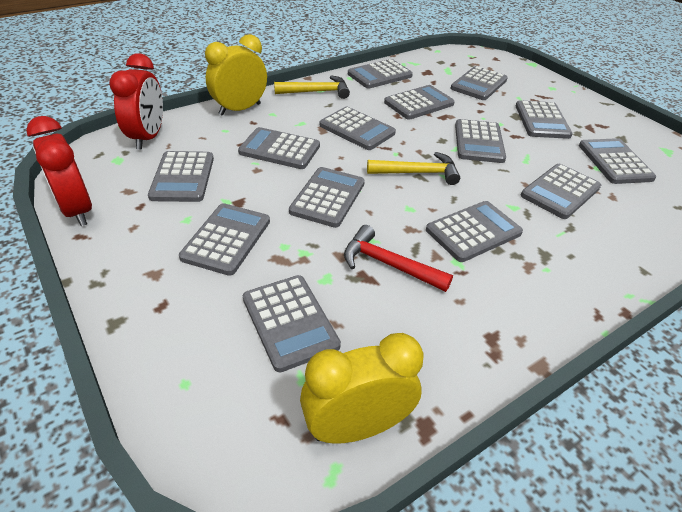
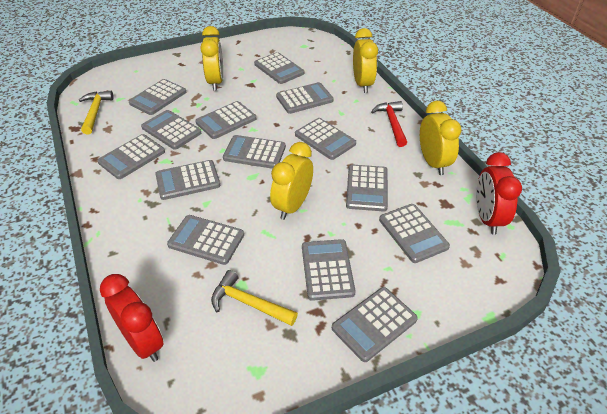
yellow clock: [205,34,267,116] [300,333,424,444] = 2 -> [200,26,223,91] [270,142,313,220] [353,28,378,93] [420,101,462,175] = 4

